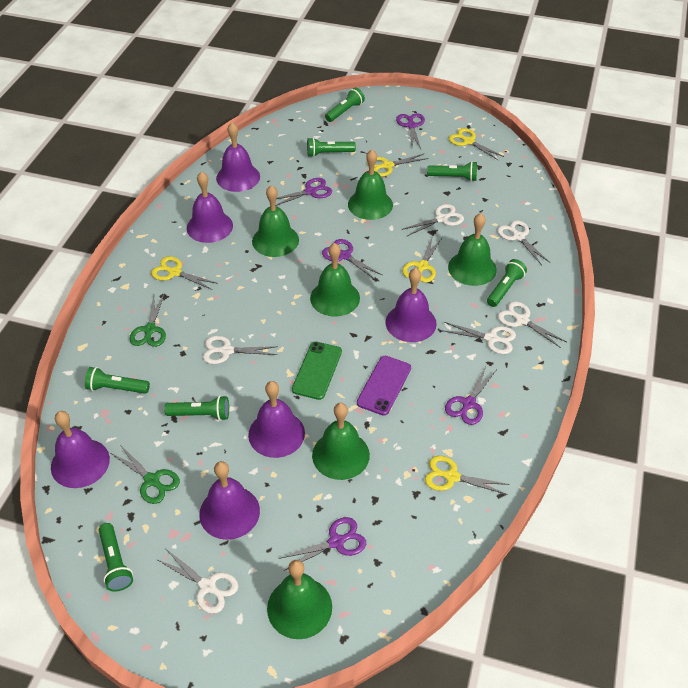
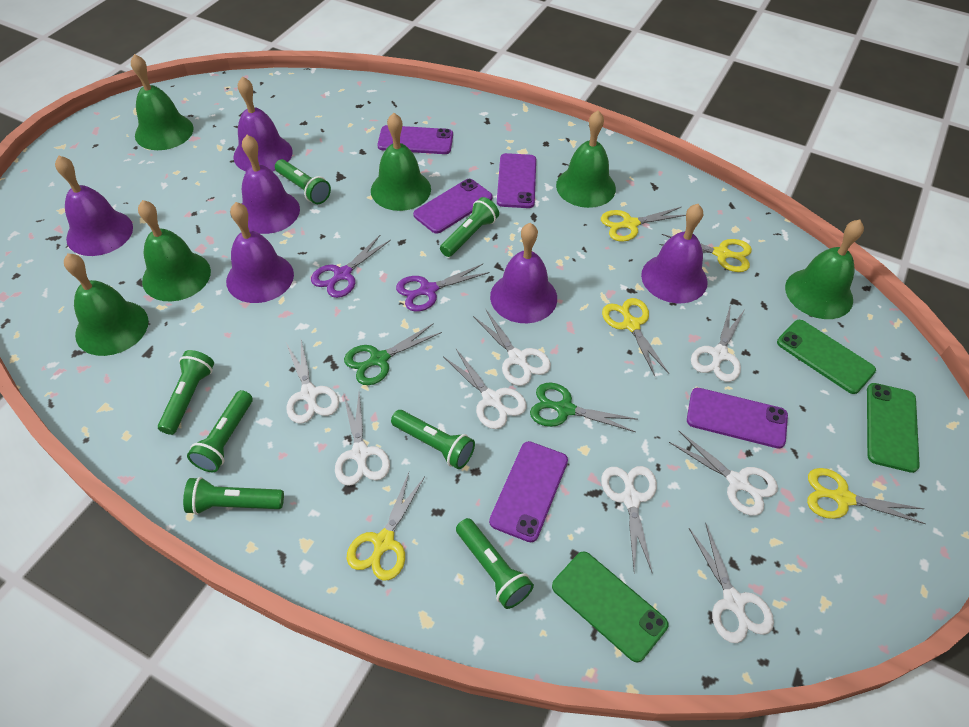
green phone: [292,342,342,400] = 1 -> [552,551,668,663] [777,320,876,394] [867,383,920,473] = 3
purple phone: [357,356,411,416] = 1 -> [378,125,453,154] [413,179,493,234] [489,441,568,542] [497,153,536,208] [687,388,788,449] = 5
purple scissors: [275,178,332,206] [278,517,366,571] [322,239,382,280] [396,113,425,149] [445,366,497,425] = 5 -> [311,235,391,298] [396,264,490,312] = 2
white scissors: [156,549,239,614] [203,336,278,364] [401,204,464,236] [441,322,516,354] [497,220,550,265] [498,301,567,348] = 6 -> [286,340,339,424] [335,393,390,486] [443,349,527,429] [473,309,551,386] [601,466,657,574] [669,431,778,516] [689,522,774,643] [691,304,744,382] = 8

